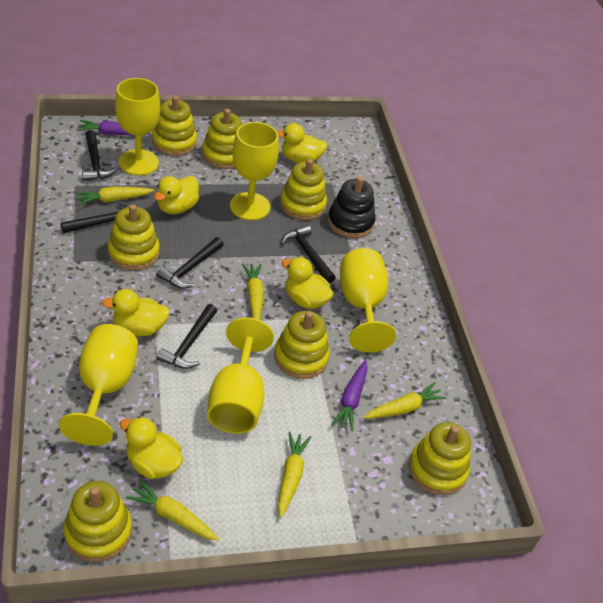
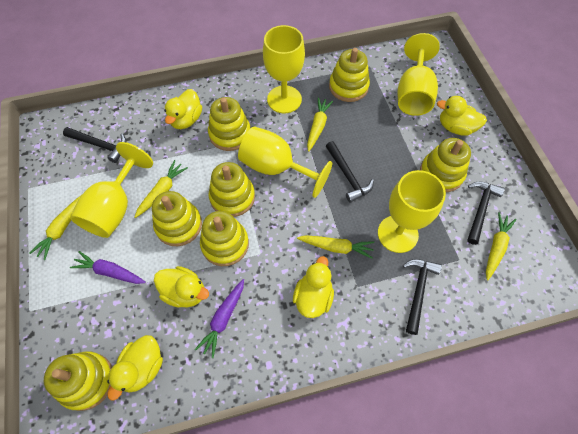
black hammer: [61,200,131,233] [82,130,117,181] [156,237,224,289] [157,304,217,369] [281,225,336,283] = 5 -> [63,127,127,163] [326,141,374,203] [403,259,442,335] [467,182,505,245] = 4
black stacking toy: [328,176,375,238] = 1 -> none = 0

